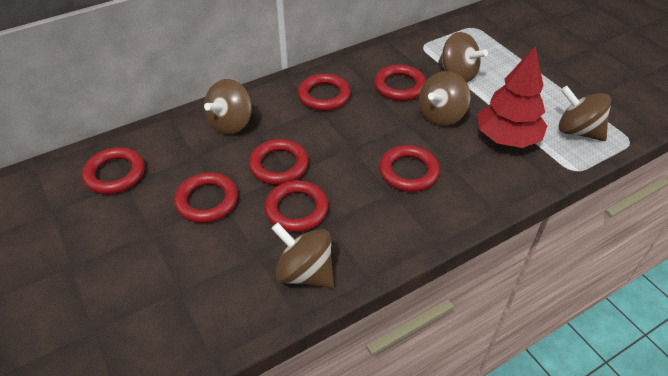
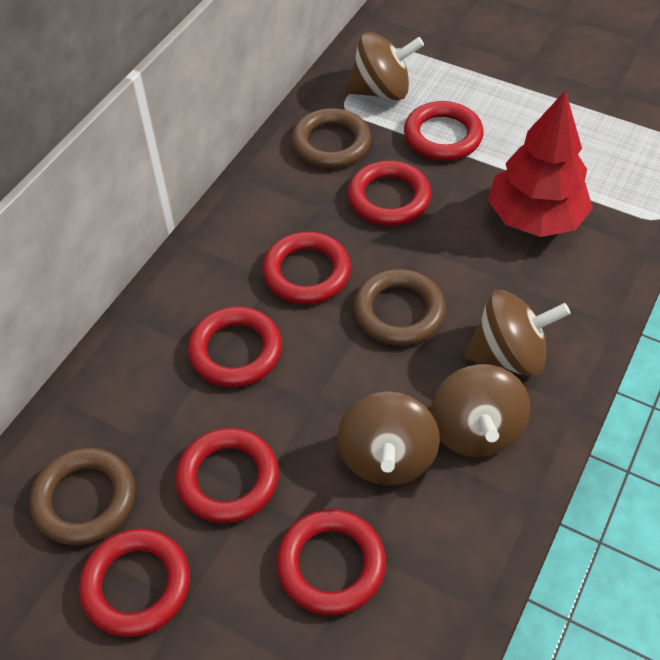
brown ring: none = 0 -> [30,448,135,545] [291,108,371,168] [354,269,446,346] = 3
brown spinning top: [204,79,252,135] [271,223,334,288] [419,71,471,126] [438,32,488,83] [559,86,611,141] = 5 -> [337,392,440,485] [345,32,424,100] [431,364,530,457] [464,290,570,377] = 4

